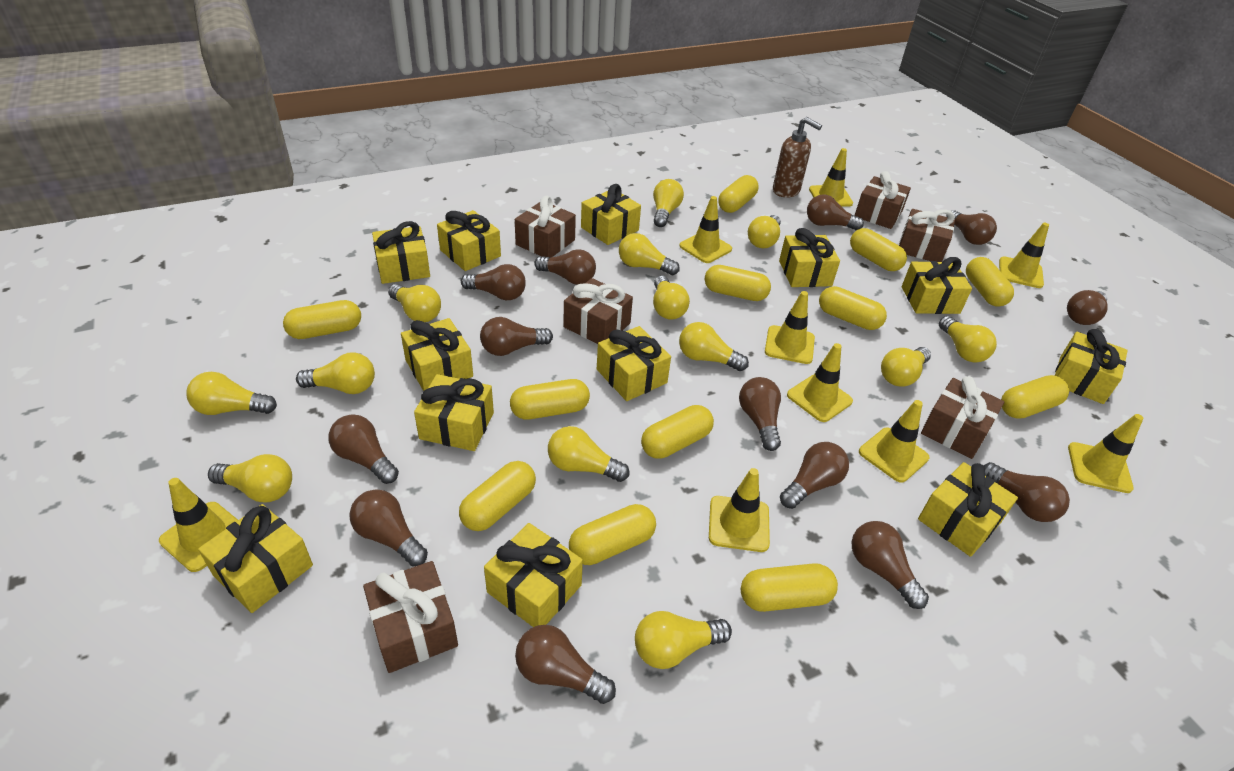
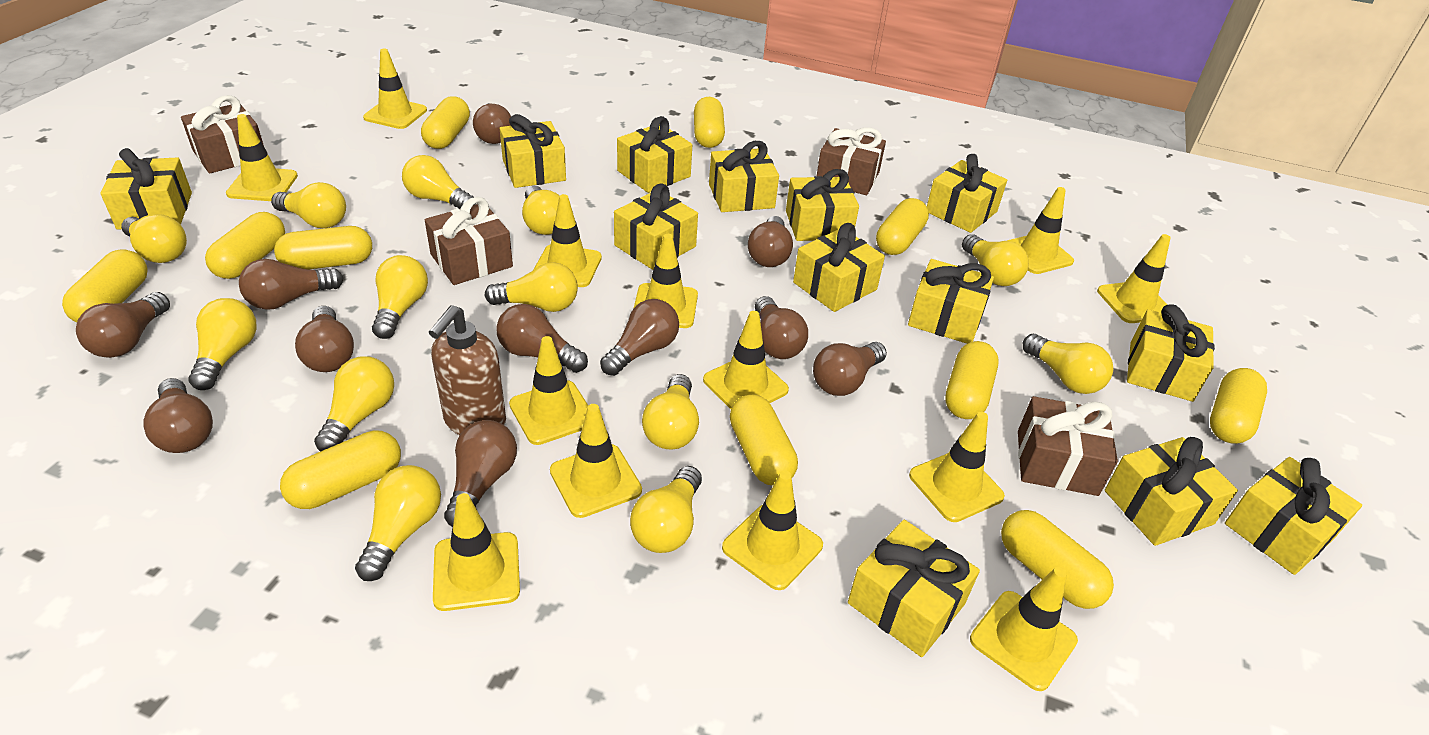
brown gift: [363,561,458,673] [515,196,576,257] [564,278,633,344] [855,171,911,229] [899,209,955,262] [921,376,1004,459] = 6 -> [181,95,264,174] [425,197,513,285] [817,127,886,195] [1018,396,1118,496] = 4
brown light bulb: [328,414,399,484] [349,489,428,566] [461,264,526,300] [480,317,553,356] [515,625,616,704] [534,249,596,285] [739,377,781,451] [780,442,849,509] [807,195,864,230] [852,521,929,609] [946,210,997,245] [983,462,1070,522] [1067,290,1108,325] = 13 -> [76,292,170,358] [143,378,213,453] [239,259,343,310] [295,306,354,372] [444,420,517,526] [473,103,511,144] [496,304,588,373] [600,299,679,376] [748,216,793,267] [755,296,808,359] [813,342,887,396] = 11
yellow capsule: [283,300,361,339] [459,461,536,531] [510,379,590,420] [569,504,656,565] [641,405,714,459] [705,265,771,301] [718,175,759,213] [741,563,838,612] [819,286,887,330] [850,228,907,271] [966,257,1014,307] [1001,375,1069,419] = 12 -> [62,249,148,323] [205,212,285,279] [274,226,372,269] [280,430,401,509] [421,96,470,149] [694,97,725,148] [730,394,798,486] [876,198,929,255] [945,341,999,419] [1001,510,1114,609] [1210,368,1267,444] = 11
yellow gift: [198,504,313,613] [372,221,430,284] [401,318,473,391] [414,374,494,451] [437,210,501,271] [484,523,583,627] [581,184,641,245] [597,326,671,401] [779,228,840,287] [902,257,972,314] [918,462,1018,557] [1055,329,1128,404] = 12 -> [100,148,192,230] [500,114,566,188] [614,183,698,270] [617,116,692,193] [709,141,779,212] [786,169,859,241] [793,223,885,312] [848,520,980,657] [908,259,994,344] [927,154,1007,233] [1105,437,1238,546] [1127,304,1215,402] [1225,457,1362,575] = 13
yellow traffic cone: [159,478,238,572] [679,196,732,263] [709,468,770,552] [765,291,815,364] [787,343,853,422] [809,148,853,207] [859,400,929,483] [999,223,1049,288] [1068,414,1143,493] = 9 -> [226,114,298,201] [363,49,427,129] [433,493,520,611] [509,336,589,445] [533,194,602,287] [550,404,642,518] [633,234,698,328] [703,311,789,409] [722,470,823,590] [909,412,1005,522] [970,566,1078,691] [1007,187,1074,274] [1097,234,1171,323] = 13

